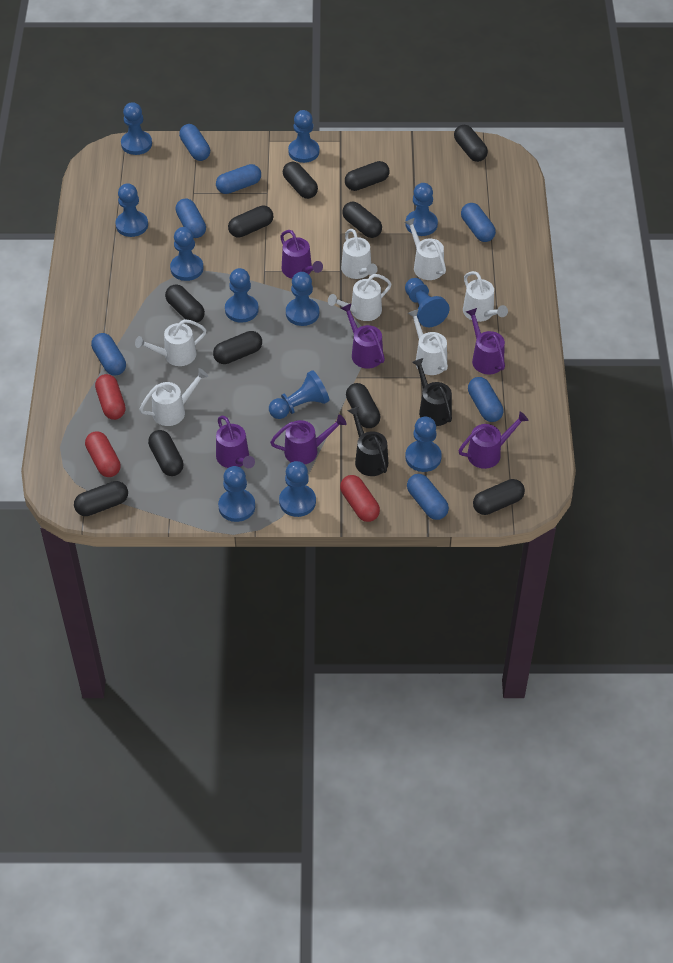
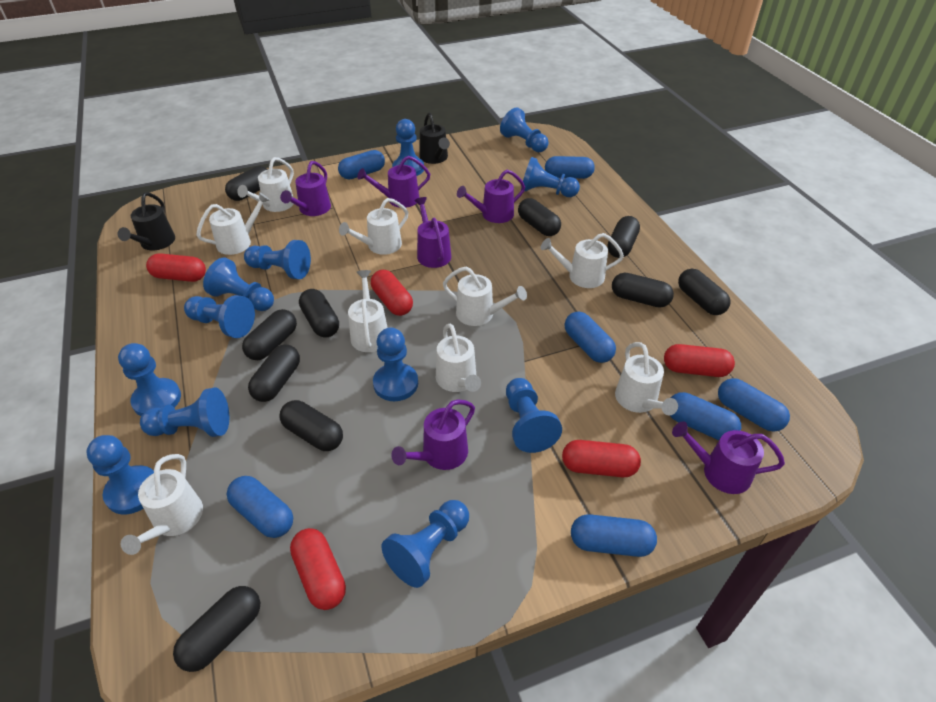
black capsule: [74,481,128,516] [148,430,184,476] [165,284,205,323] [213,331,262,364] [228,205,273,238] [283,162,318,199] [342,202,382,238] [345,161,390,191] [346,383,380,428] [454,125,488,162] [473,479,525,515] = 11 -> [173,586,260,672] [225,166,268,201] [242,309,297,360] [248,344,300,402] [280,400,343,451] [299,289,339,338] [518,198,561,236] [608,216,640,258] [612,273,674,308] [678,268,731,315] = 10
red capsule: [85,431,121,477] [95,374,126,420] [340,475,380,522] = 3 -> [146,253,206,282] [290,528,346,610] [371,270,413,316] [562,440,641,477] [664,344,735,377] = 5
white watering can: [135,319,206,366] [139,368,208,426] [328,274,392,321] [341,229,378,279] [405,218,446,280] [408,309,448,375] [463,271,508,322] = 7 -> [121,454,203,555] [196,192,270,255] [237,157,294,212] [339,198,408,255] [348,270,388,352] [436,324,481,392] [443,267,527,326] [541,233,624,288] [615,342,678,415] = 9

